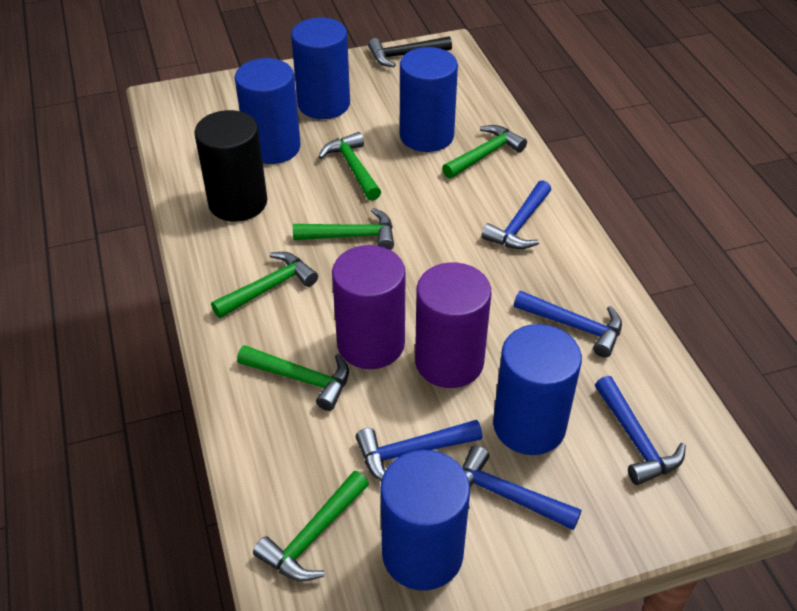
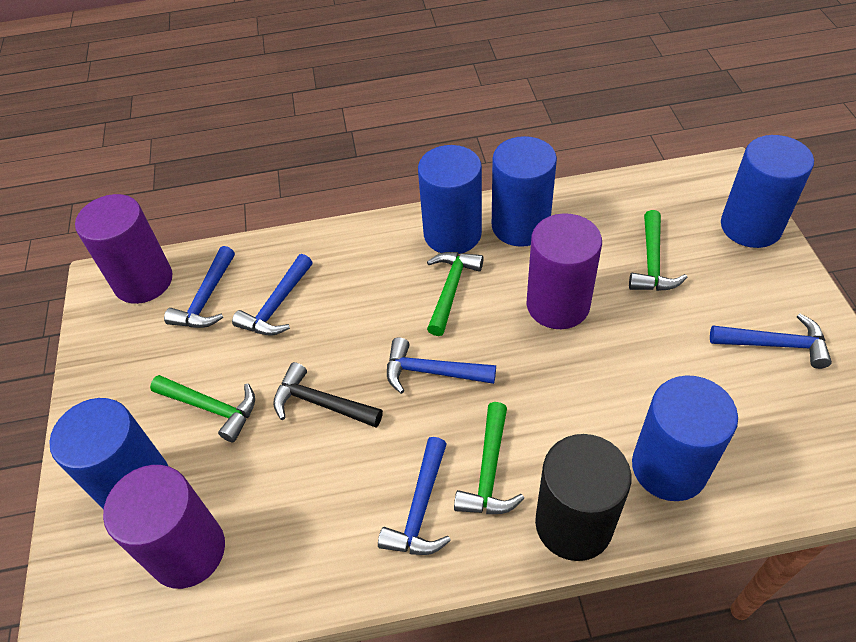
green hammer: [211,252,318,318] [237,345,349,411] [253,471,369,581] [293,208,394,250] [318,132,381,201] [442,125,527,179] = 6 -> [150,375,255,443] [427,252,483,336] [454,402,524,514] [629,210,688,291] = 4
purple cylinder: [332,245,406,369] [415,263,491,388] = 2 -> [75,194,173,304] [103,465,225,589] [526,213,602,329] = 3

